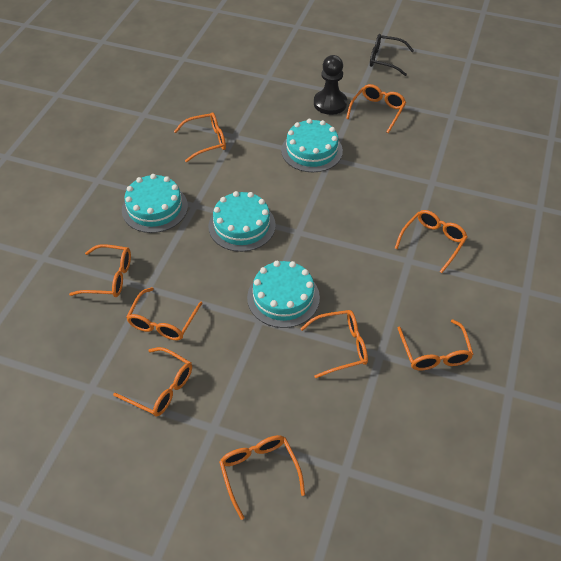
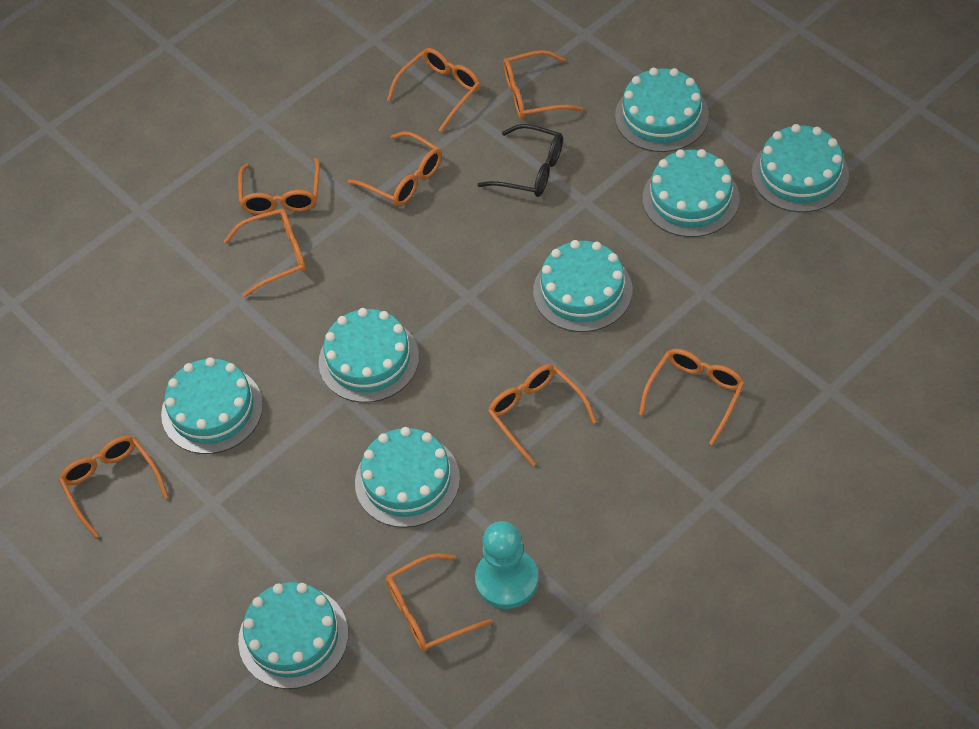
black pawn: [314,55,347,115] = 1 -> none = 0
turquoise cake: [122,174,188,233] [208,191,276,252] [247,261,320,328] [281,119,343,172] = 4 -> [161,357,263,454] [238,582,348,689] [319,308,419,403] [355,427,460,528] [533,240,633,332] [615,68,709,152] [643,149,740,237] [752,124,849,212] = 8
turquoise pawn: none = 0 -> [475,521,539,609] = 1

